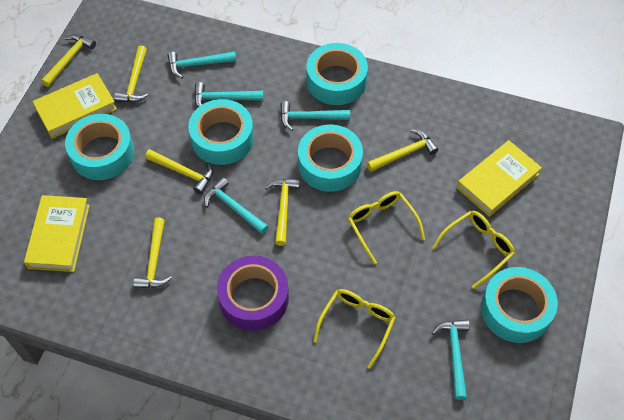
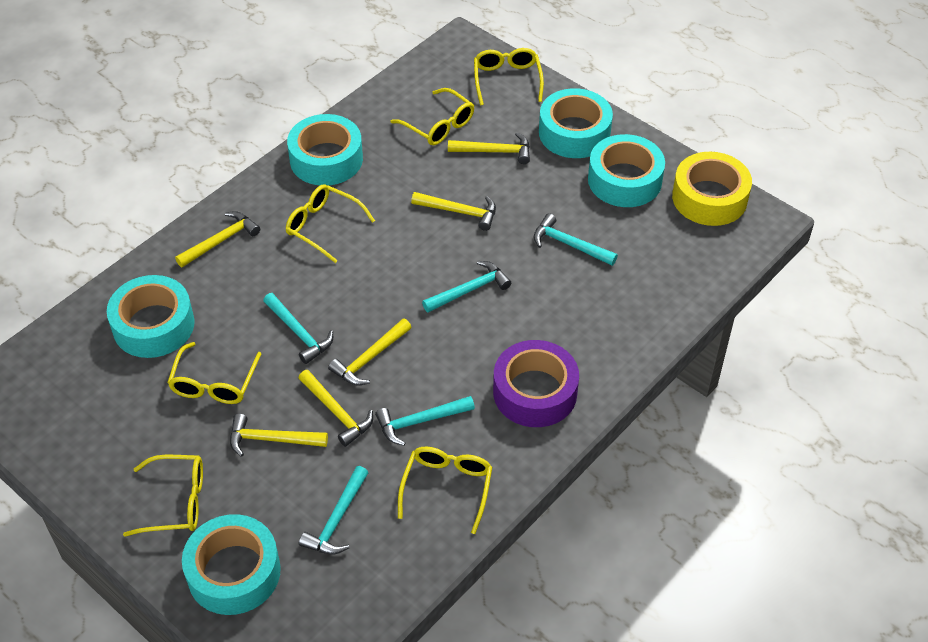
yellow book: [24,195,90,272] [32,73,117,139] [457,140,542,217] = 3 -> none = 0
yellow glasses: [313,289,396,369] [348,191,425,264] [432,211,515,289] = 3 -> [123,455,203,537] [167,342,261,404] [286,185,375,263] [391,88,474,145] [398,446,492,534] [474,48,544,105] = 6
yellow tape: none = 0 -> [672,152,752,226] = 1

